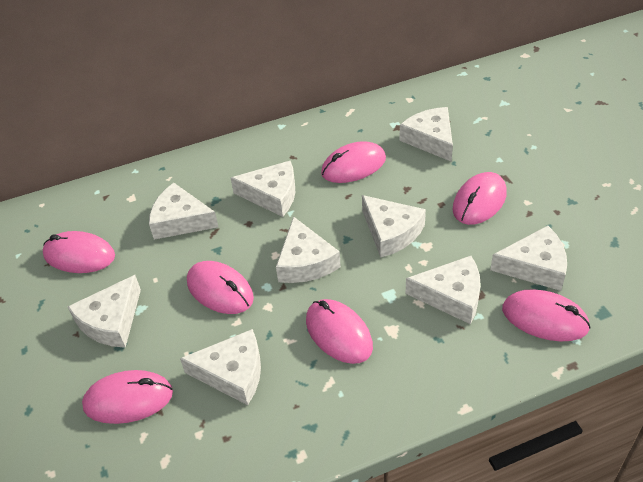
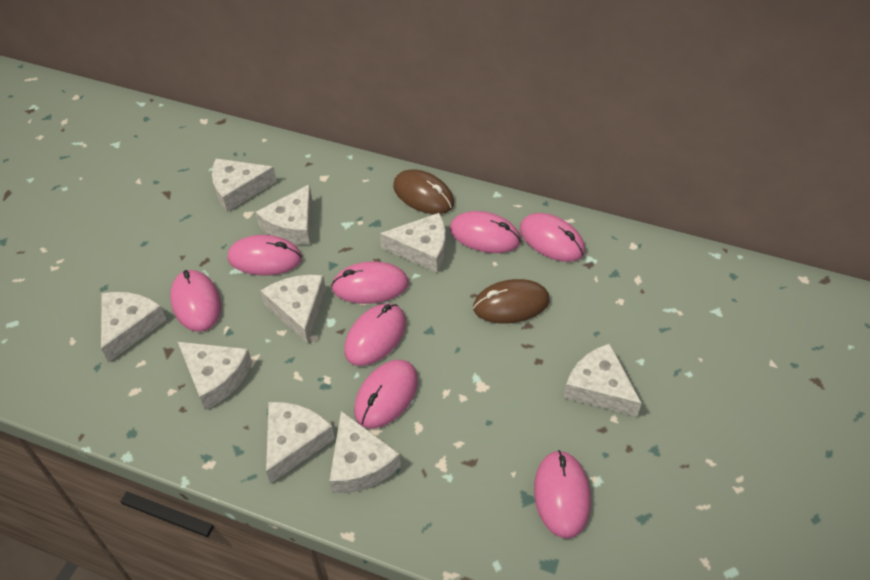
brown mouse: none = 0 -> [393,170,454,214] [473,279,550,324] = 2
pink mouse: [42,231,115,273] [82,370,173,424] [187,261,254,314] [306,299,373,364] [321,141,386,183] [452,172,507,225] [502,289,591,341] = 7 -> [170,270,221,332] [228,235,302,275] [331,261,409,304] [344,303,406,366] [354,360,418,428] [450,211,521,253] [520,213,585,262] [534,450,591,539] = 8

